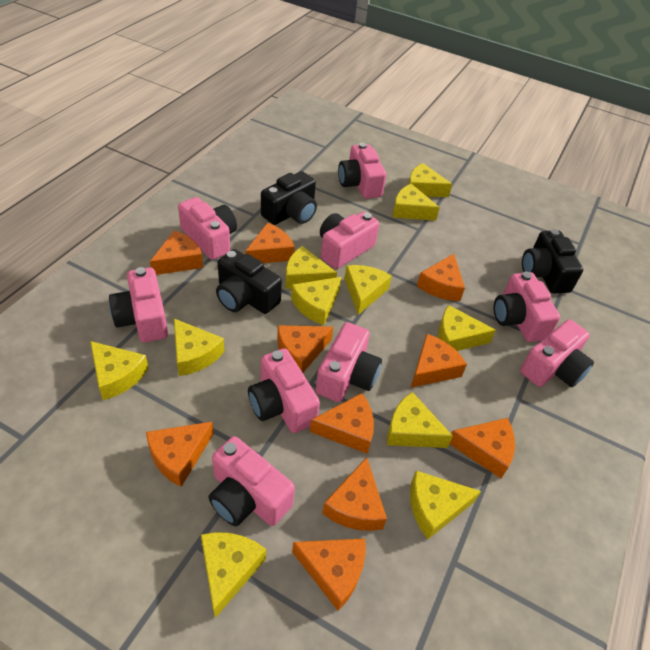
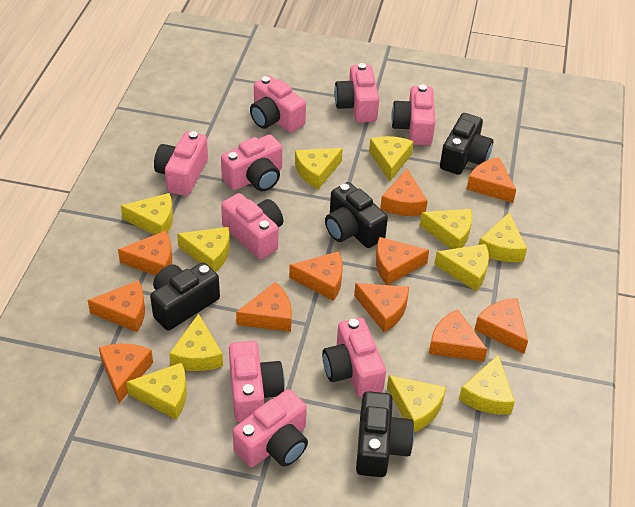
black camera: [216,249,282,314] [261,171,317,225] [522,229,583,293] = 3 -> [150,262,220,330] [325,182,388,248] [356,391,414,477] [440,113,493,175] = 4
orange cheese: [146,422,214,487] [150,230,203,275] [245,223,295,263] [277,325,333,373] [292,539,366,611] [310,393,374,454] [322,457,387,531] [411,334,467,388] [417,254,465,301] [450,418,515,478] = 10 -> [88,280,145,332] [99,343,153,403] [118,231,172,276] [236,282,292,332] [289,251,343,301] [354,283,409,332] [376,237,429,285] [380,169,427,216] [429,309,488,362] [467,157,516,203] [474,298,528,354] = 11

